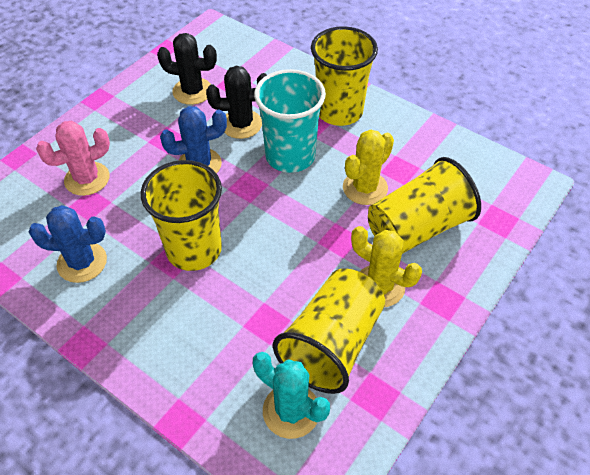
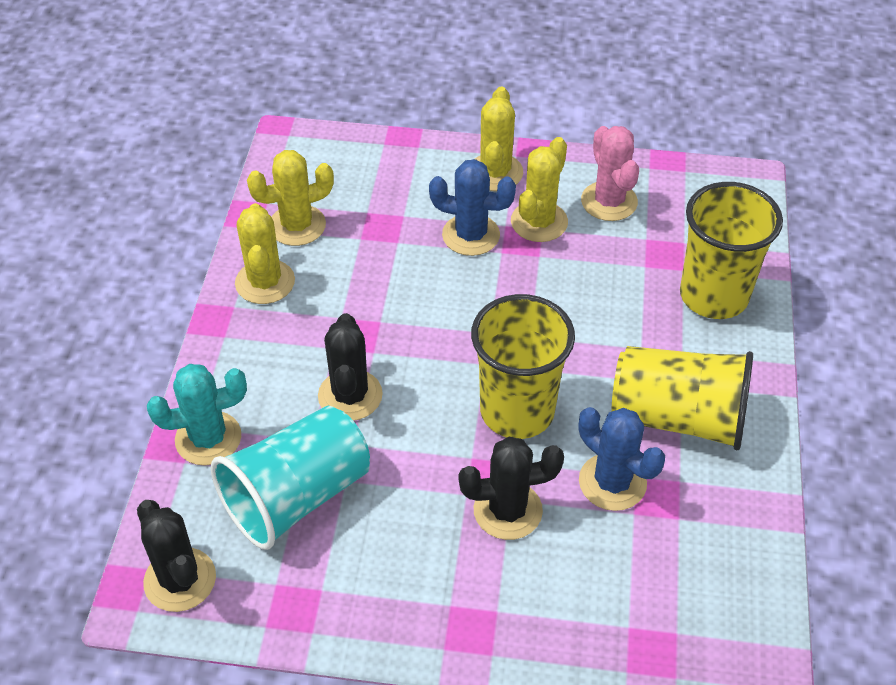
black cactus: [157,33,217,105] [206,66,267,139] = 2 -> [137,500,216,612] [318,313,383,421] [459,437,564,540] = 3
yellow cactus: [343,130,394,205] [351,226,422,307] = 2 -> [235,203,295,304] [247,150,334,246] [475,87,523,191] [511,137,568,242] = 4
yellow cup: [141,160,222,271] [273,268,385,394] [311,26,378,126] [368,157,481,254] = 4 -> [471,294,575,439] [612,346,753,450] [680,182,783,319] = 3

